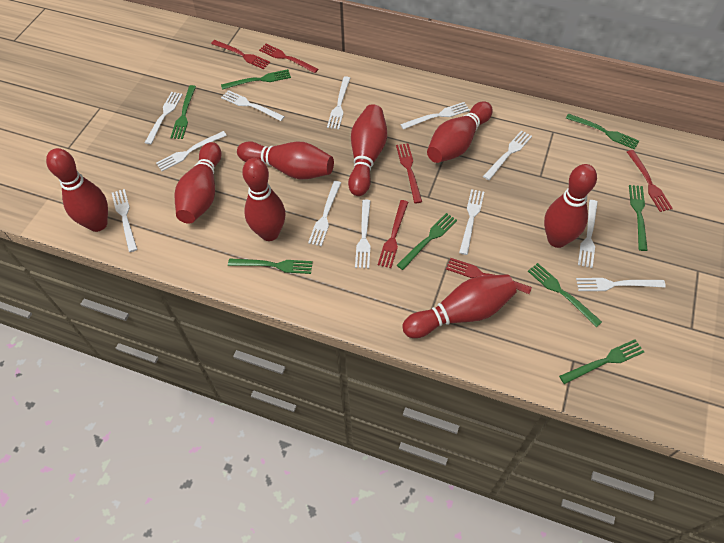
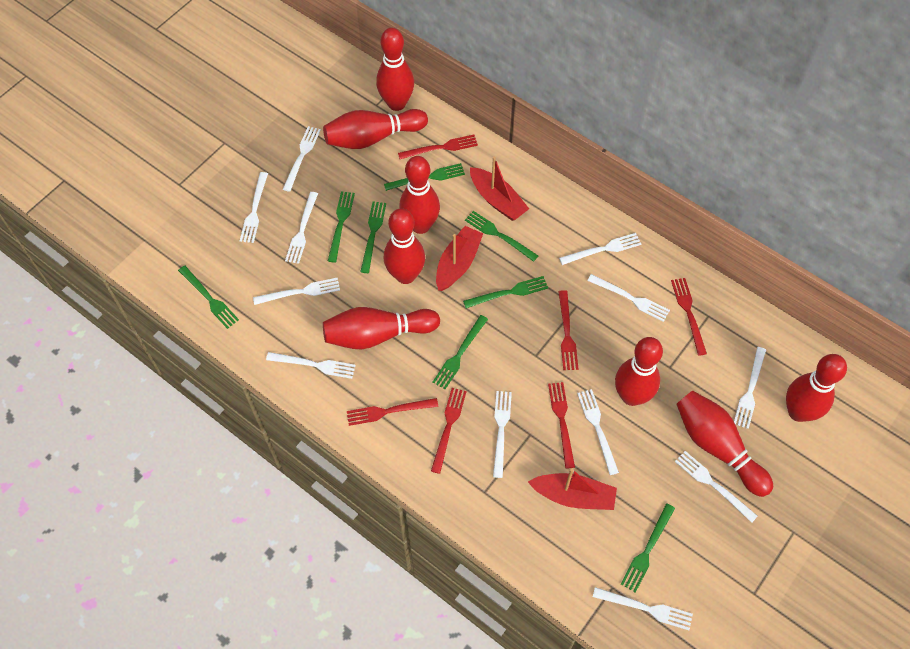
red boat: none = 0 -> [436,226,483,291] [470,157,529,221] [528,468,617,510] = 3

